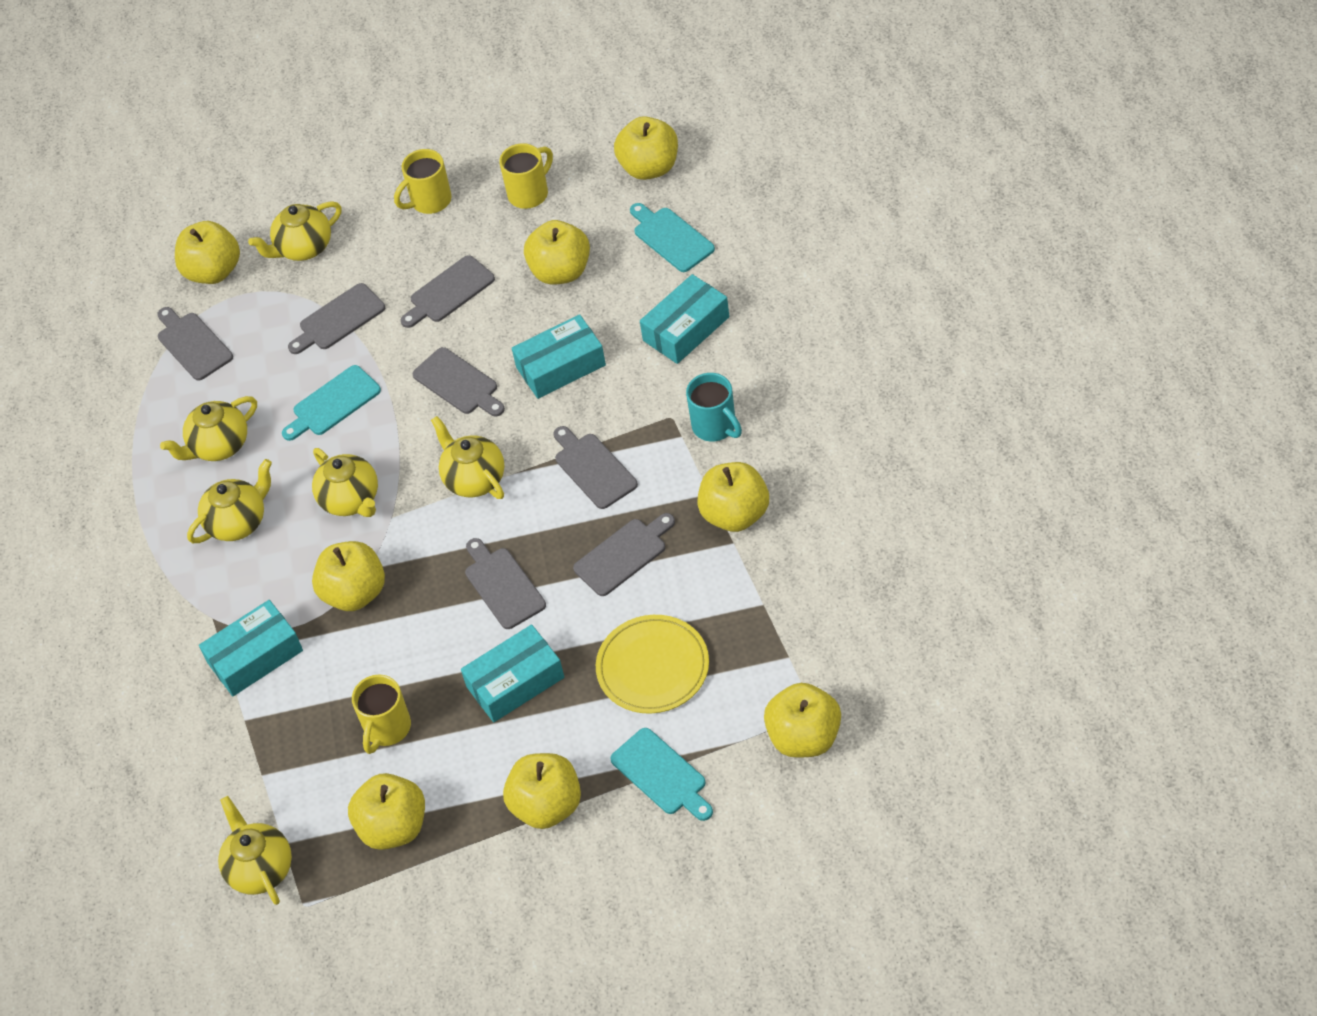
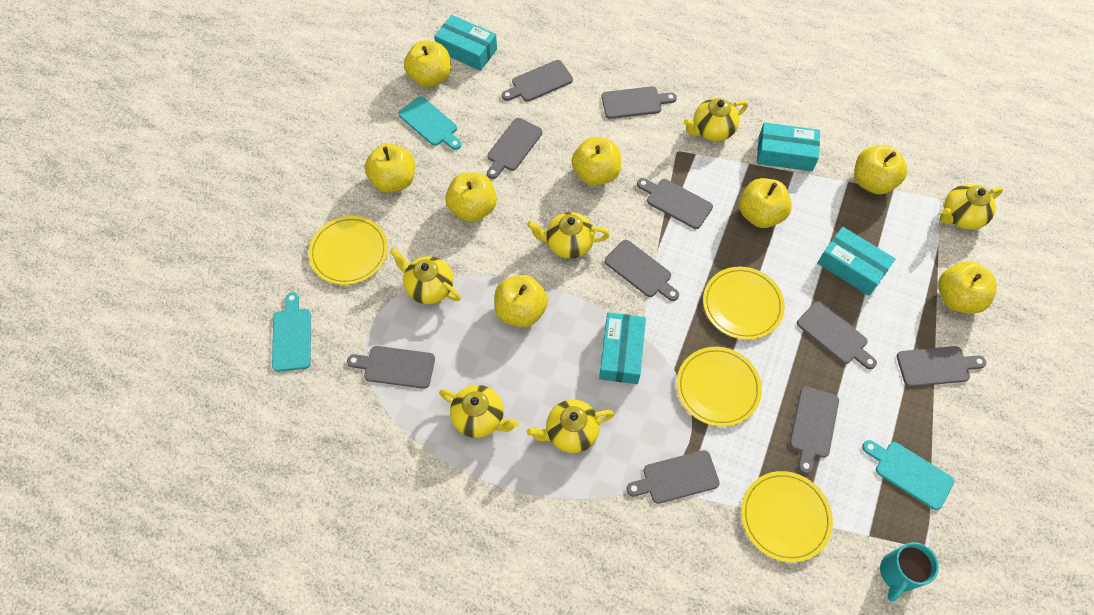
grey cutting board: [157,307,233,381] [288,283,385,354] [401,255,495,328] [413,347,505,417] [465,538,546,629] [554,426,638,509] [573,513,675,596] = 7 -> [347,346,435,389] [487,118,543,179] [502,60,573,102] [602,86,677,119] [605,240,679,301] [626,450,720,504] [637,178,713,229] [790,387,839,474] [797,301,877,369] [897,346,986,387] = 10
yellow mug: [352,675,411,754] [394,149,452,214] [499,143,553,209] = 3 -> none = 0
yellow plate: [596,615,709,714] = 1 -> [309,216,388,285] [677,347,762,427] [703,267,785,340] [741,471,833,562] = 4

